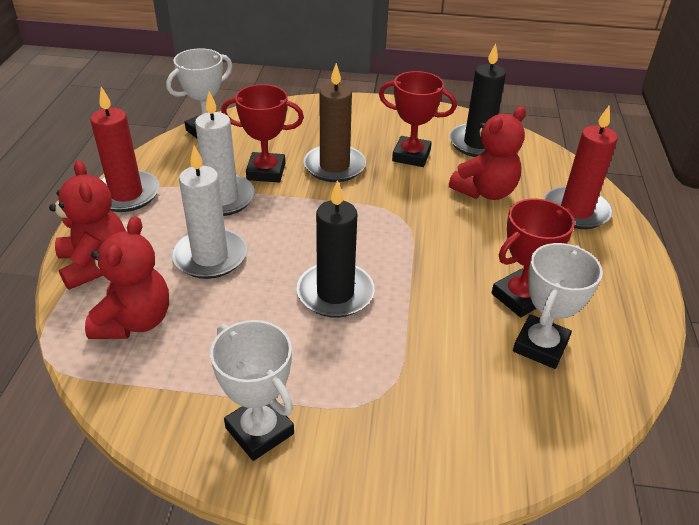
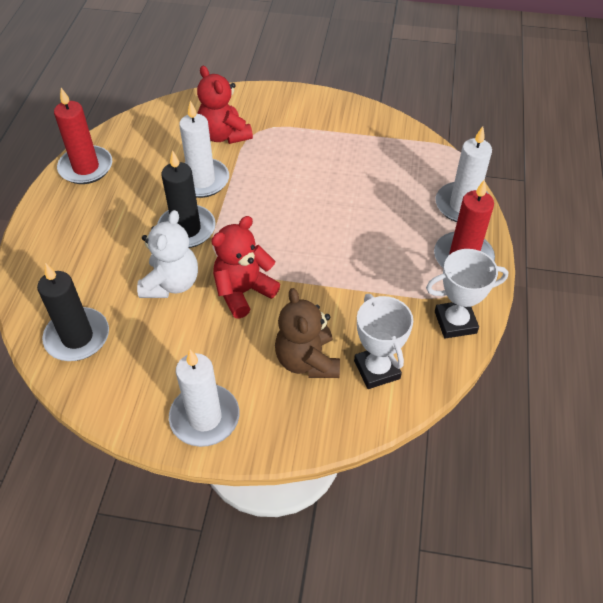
brown candle: [303,63,366,182] = 1 -> none = 0
brown teddy bear: none = 0 -> [275,288,340,378] = 1
red teddy bear: [49,160,126,290] [85,216,169,339] [449,107,526,200] = 3 -> [197,66,253,144] [211,216,280,319] = 2
red trophy: [221,84,304,182] [379,71,457,167] [491,198,575,317] = 3 -> none = 0
white candle: [172,146,247,279] [195,91,255,216] = 2 -> [169,350,240,447] [179,101,229,198] [436,126,492,222] = 3
white teddy bear: none = 0 -> [137,210,198,298] = 1
white trophy: [166,48,232,138] [210,320,294,461] [513,243,603,369] = 3 -> [354,294,413,389] [426,249,508,339] = 2

